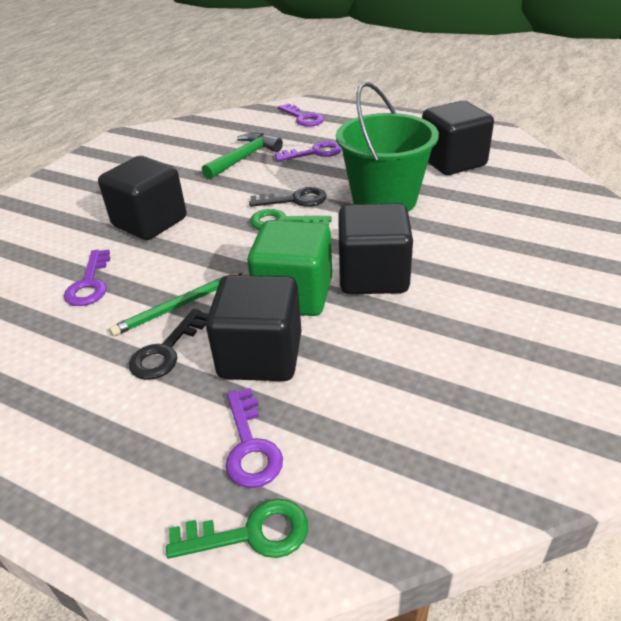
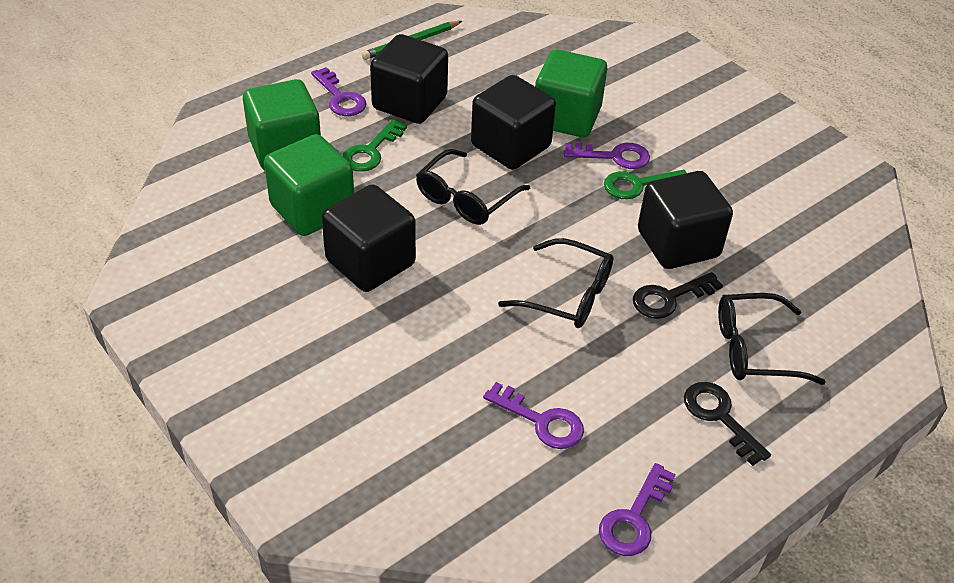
black glasses: none = 0 -> [416,149,530,225] [498,238,613,328] [718,293,826,385] = 3
green bucket: [336,82,439,212] = 1 -> none = 0
green cube: [247,220,332,316] = 1 -> [243,79,321,171] [264,134,354,236] [535,49,607,137] = 3
green hammer: [202,133,283,180] = 1 -> none = 0

